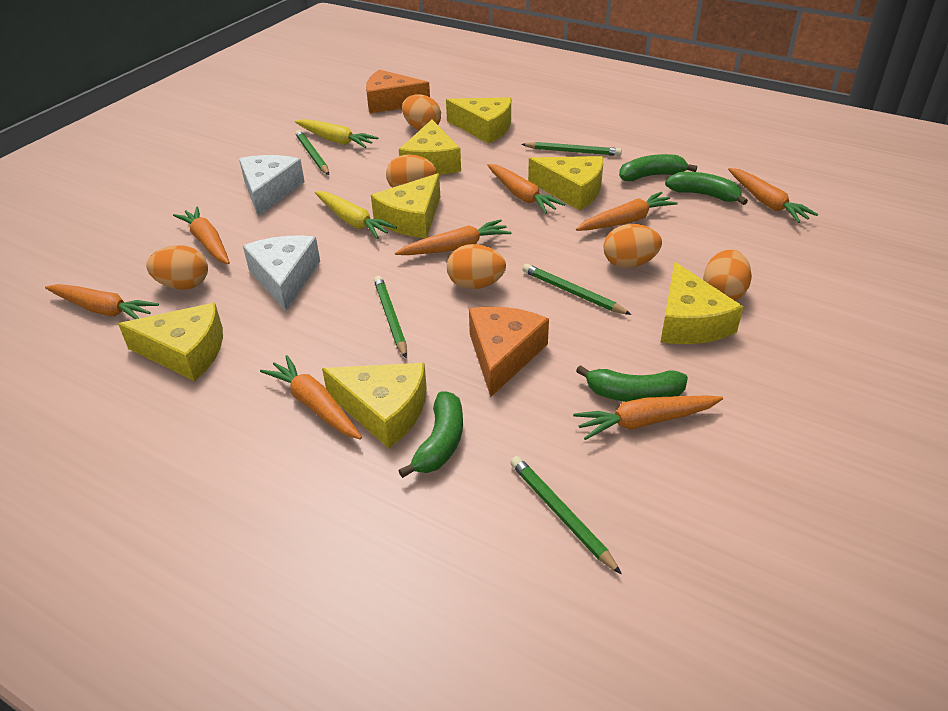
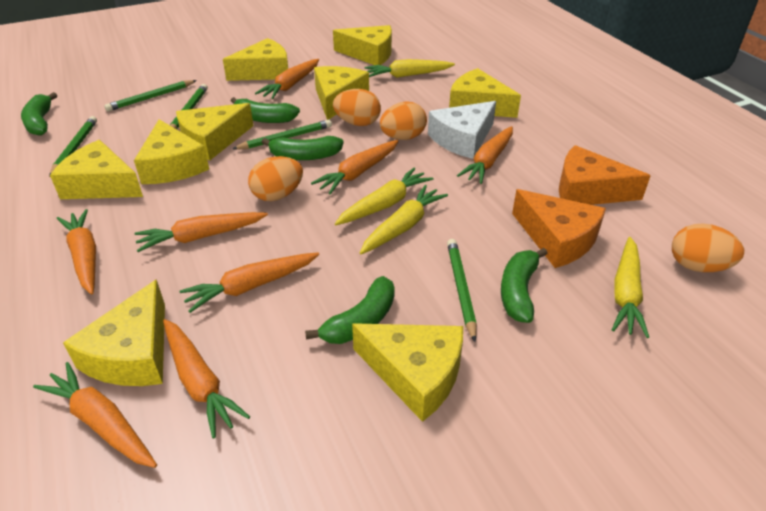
green banana: [398,391,463,478] [576,365,688,402] [619,154,697,181] [665,172,748,205] = 4 -> [21,92,57,135] [231,97,300,123] [262,136,343,160] [305,276,395,344] [501,248,548,323] = 5
orange egg: [146,245,208,290] [386,154,436,188] [402,94,441,130] [447,244,506,289] [603,224,662,268] [703,250,752,301] = 6 -> [248,156,303,201] [333,89,381,126] [380,102,427,140] [672,223,744,272] = 4
white cheese: [239,155,305,217] [243,235,320,311] = 2 -> [428,101,496,159] = 1
yellow carrot: [295,119,378,148] [315,191,397,239] = 2 -> [335,168,433,225] [360,185,448,254] [364,59,455,78] [612,237,649,338] = 4
yellow cheese: [118,303,223,381] [322,363,427,448] [371,173,440,238] [399,120,461,175] [446,97,511,144] [528,156,603,210] [661,262,743,344] = 7 -> [50,140,143,199] [63,279,165,386] [134,119,209,184] [176,103,254,161] [223,38,288,81] [314,66,369,120] [333,25,392,65] [352,323,463,422] [449,68,521,118] = 9

